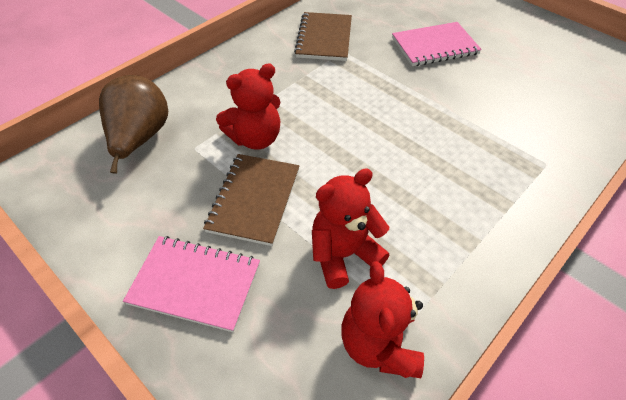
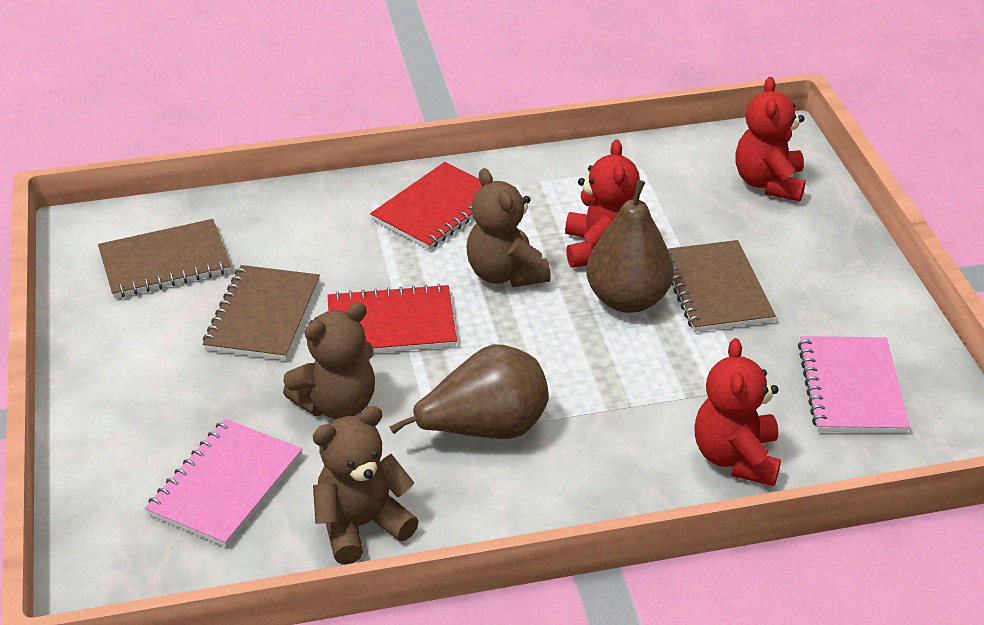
brown notebook: [203,154,300,246] [294,12,352,61] = 2 -> [98,219,231,298] [203,265,320,360] [668,240,776,332] = 3
brown pear: [99,75,168,174] = 1 -> [389,344,549,439] [586,180,674,313] = 2
brown teddy bear: none = 0 -> [283,302,375,419] [313,406,419,565] [467,168,551,287] = 3
red notebook: none = 0 -> [327,284,457,353] [370,162,482,250] = 2

